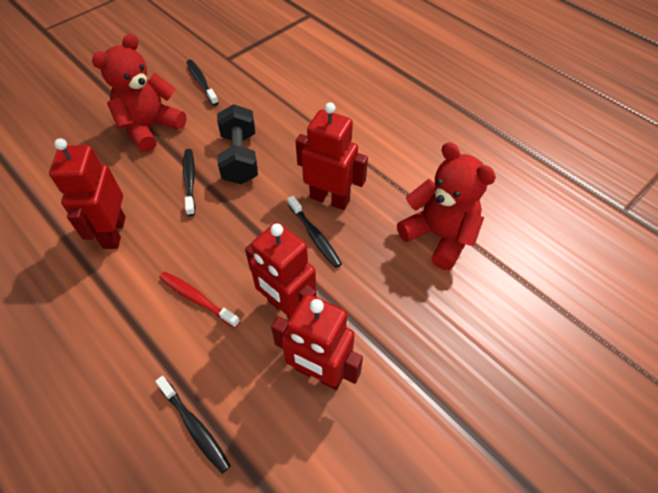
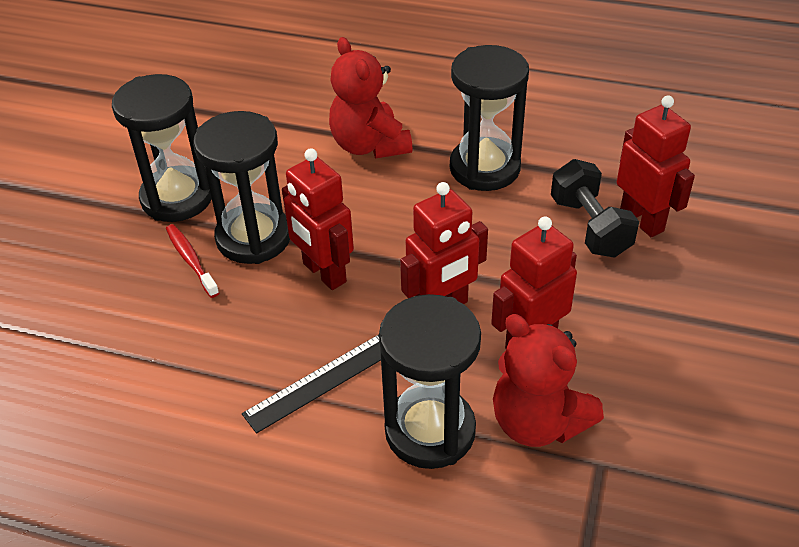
black hourglass: none = 0 -> [112,74,212,222] [193,111,290,264] [379,294,481,469] [450,45,529,191] = 4
black ruler: none = 0 -> [242,335,381,433] = 1
black toothbrush: [155,376,231,474] [183,149,195,216] [186,60,219,105] [288,196,342,268] = 4 -> none = 0

